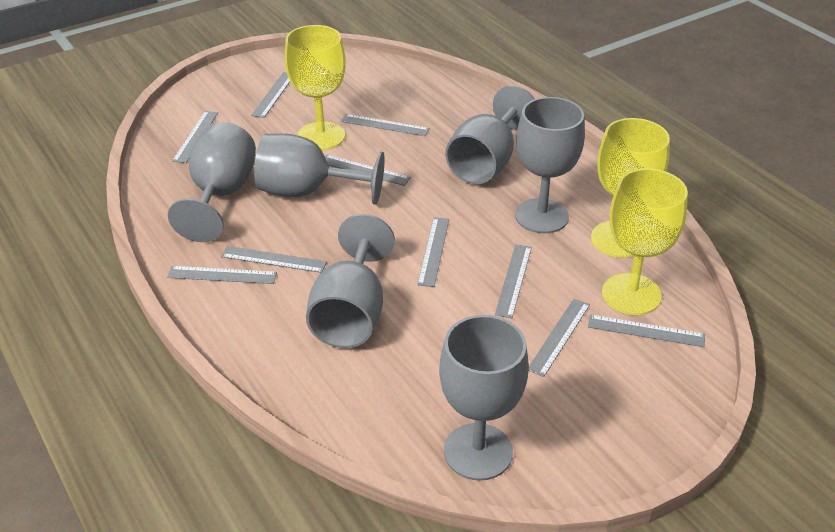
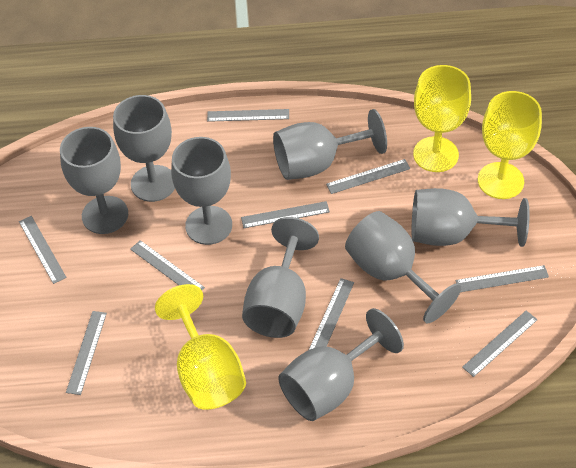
grey goblet: [168,122,256,242] [254,134,385,205] [306,214,395,348] [439,315,528,481] [445,85,535,184] [515,97,585,233] = 6 -> [60,127,128,234] [113,95,175,202] [171,137,232,245] [242,217,319,338] [273,109,387,180] [278,308,404,421] [345,211,461,323] [412,188,530,247] = 8
grey ruler: [167,266,277,284] [172,111,218,163] [221,246,327,273] [251,72,290,118] [325,155,411,186] [341,114,430,136] [417,217,449,287] [495,244,532,318] [528,299,590,377] [588,314,705,347] = 10 -> [19,216,67,284] [66,311,107,395] [130,240,205,290] [207,109,289,122] [241,201,330,228] [309,278,354,350] [326,159,410,194] [456,265,549,292] [462,311,538,377] = 9

